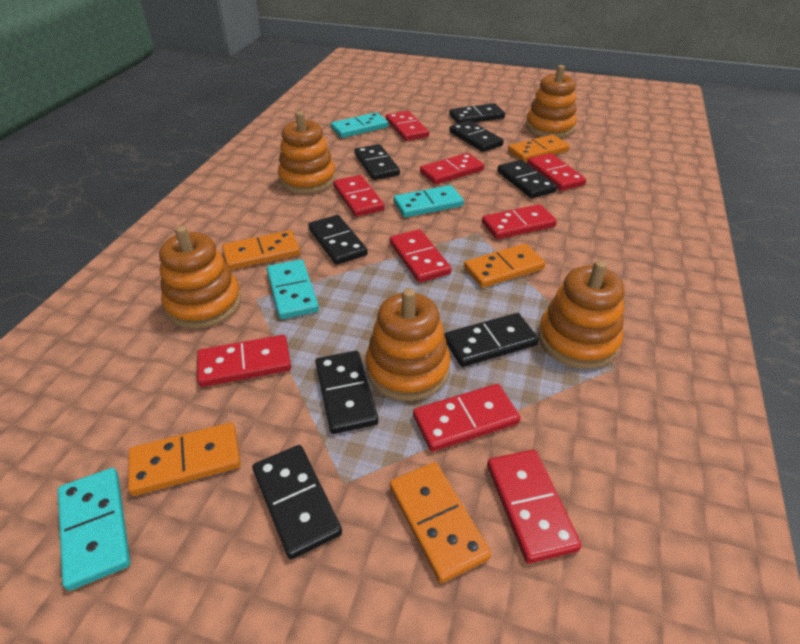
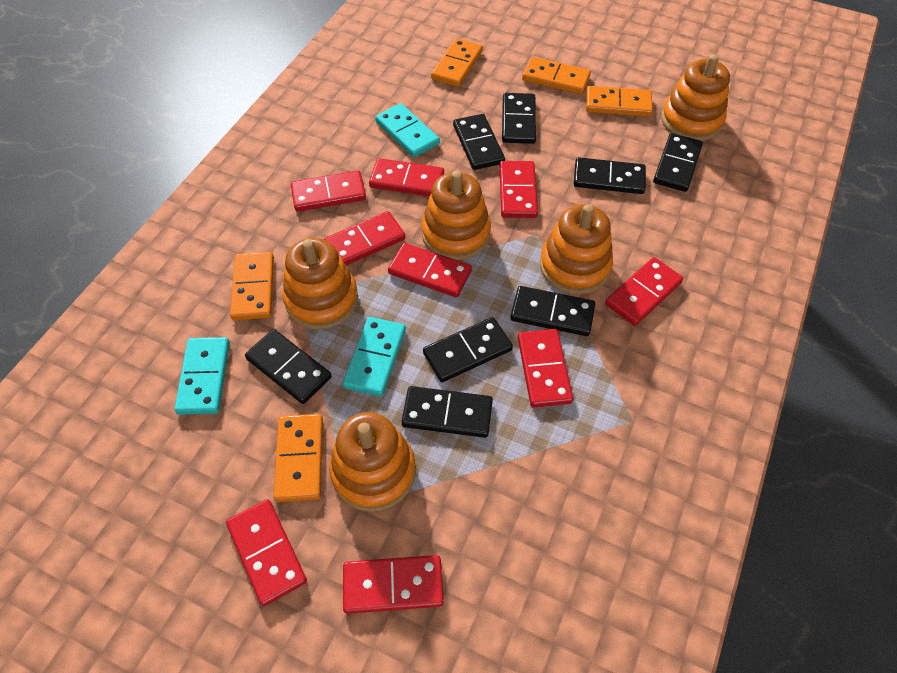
turquoise domino: [58,468,130,591] [267,259,319,319] [331,112,388,138] [393,185,464,218] = 4 -> [174,337,230,415] [343,317,406,397] [375,103,440,157] = 3

